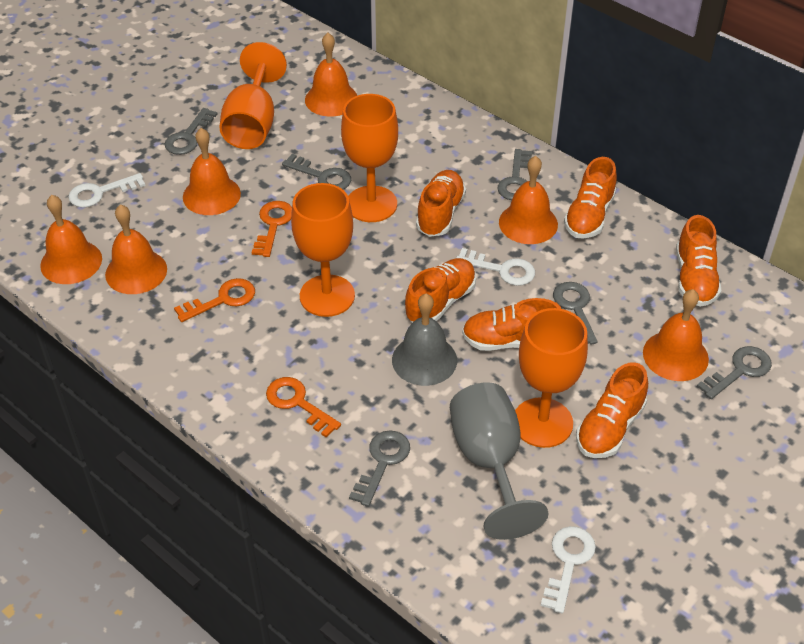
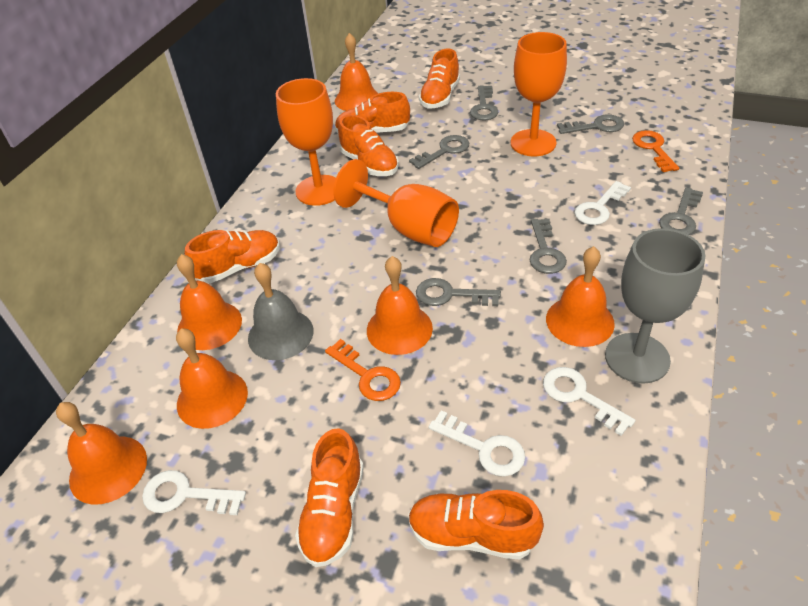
orange goblet: [219,42,287,149] [291,183,355,317] [341,94,398,222] [515,308,588,448] = 4 -> [276,78,336,206] [333,159,459,247] [511,32,567,156] = 3
orange key: [174,278,255,322] [252,201,292,257] [266,377,341,438] = 3 -> [325,339,401,401] [632,130,679,172] = 2
white key: [68,173,145,208] [456,248,535,286] [541,526,596,614] = 3 -> [142,470,246,515] [429,410,525,476] [543,367,635,436] [574,181,631,225] = 4

